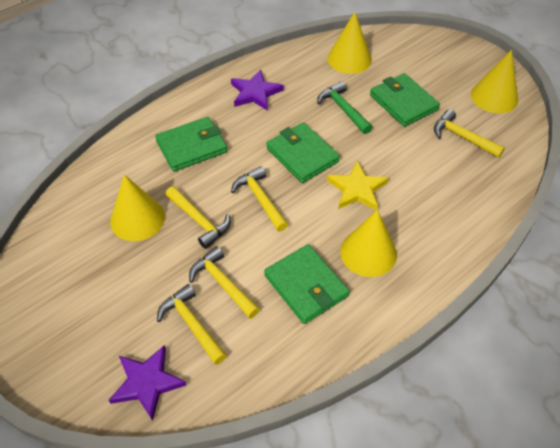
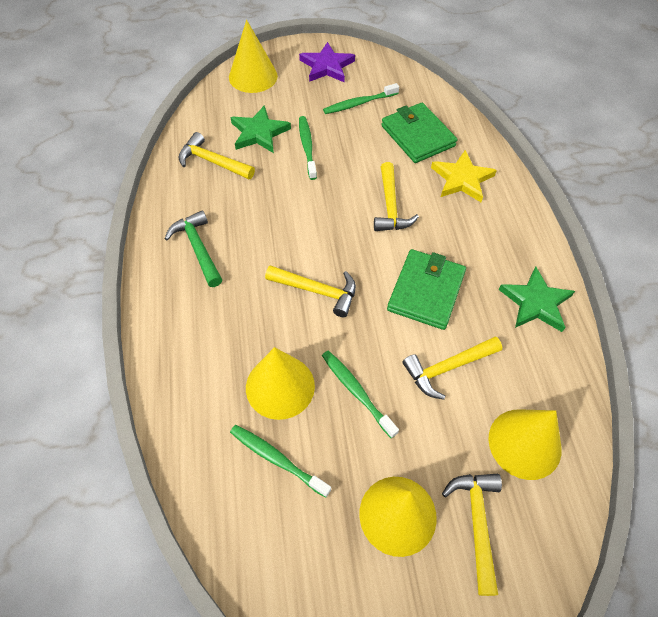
green star: none = 0 -> [230,105,291,153] [498,267,575,332] = 2
green toothbrush: none = 0 -> [230,425,331,498] [299,116,317,180] [322,351,399,438] [323,83,399,114] = 4
green wallet: [155,117,228,172] [264,244,349,324] [266,122,340,183] [370,73,440,127] = 4 -> [381,103,457,163] [387,249,466,330] = 2
purple star: [108,345,187,421] [231,70,284,111] = 2 -> [299,42,355,82] = 1

